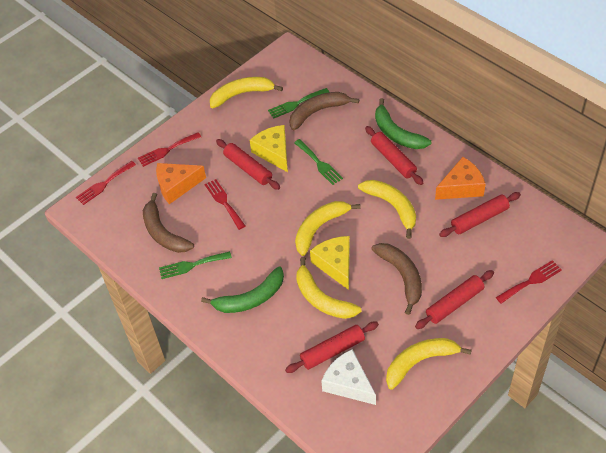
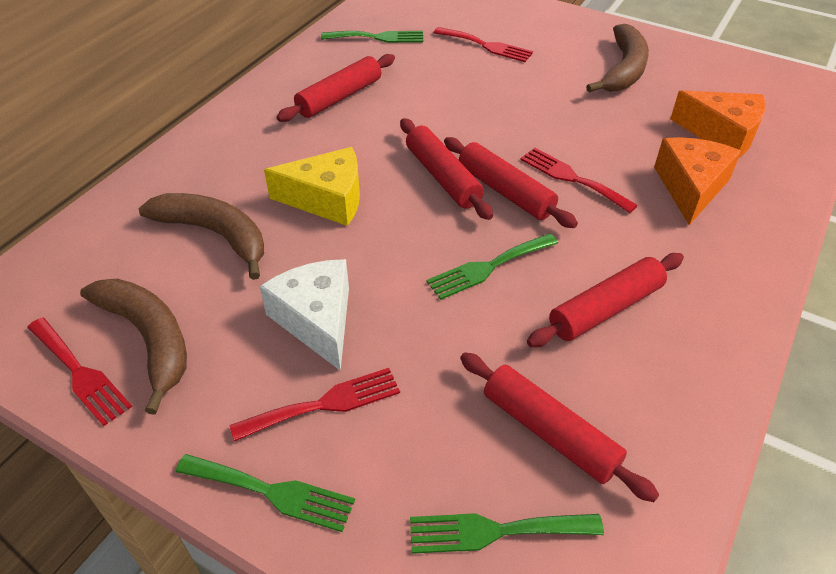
green banana: [201,266,284,313] [375,98,431,149] = 2 -> none = 0
green fork: [159,251,232,279] [268,88,329,119] [294,139,343,185] = 3 -> [176,454,355,532] [321,31,423,43] [410,513,604,554] [427,233,558,300] = 4
yellow banana: [210,77,283,108] [295,201,361,256] [296,257,361,319] [358,180,416,239] [386,338,472,390] = 5 -> none = 0
yellow cheese: [250,125,288,172] [310,236,350,290] = 2 -> [264,147,360,226] = 1

